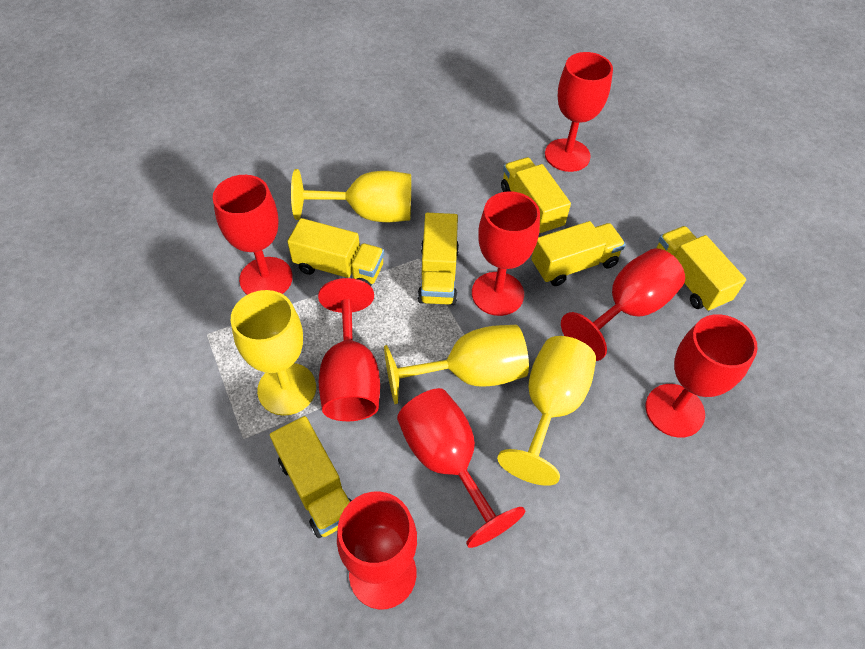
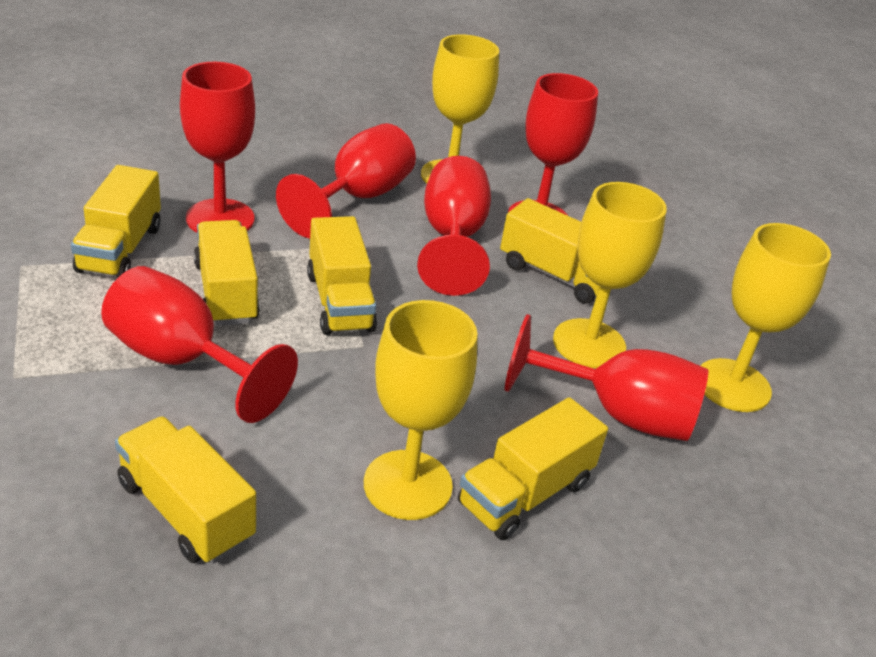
red goblet: [213,175,293,295] [318,278,380,421] [337,492,417,609] [397,388,526,548] [472,191,540,316] [545,52,613,172] [561,248,685,361] [646,314,758,438] = 8 -> [101,266,298,423] [180,62,255,233] [276,123,416,238] [417,156,491,296] [505,314,708,441] [508,73,598,216] = 6

